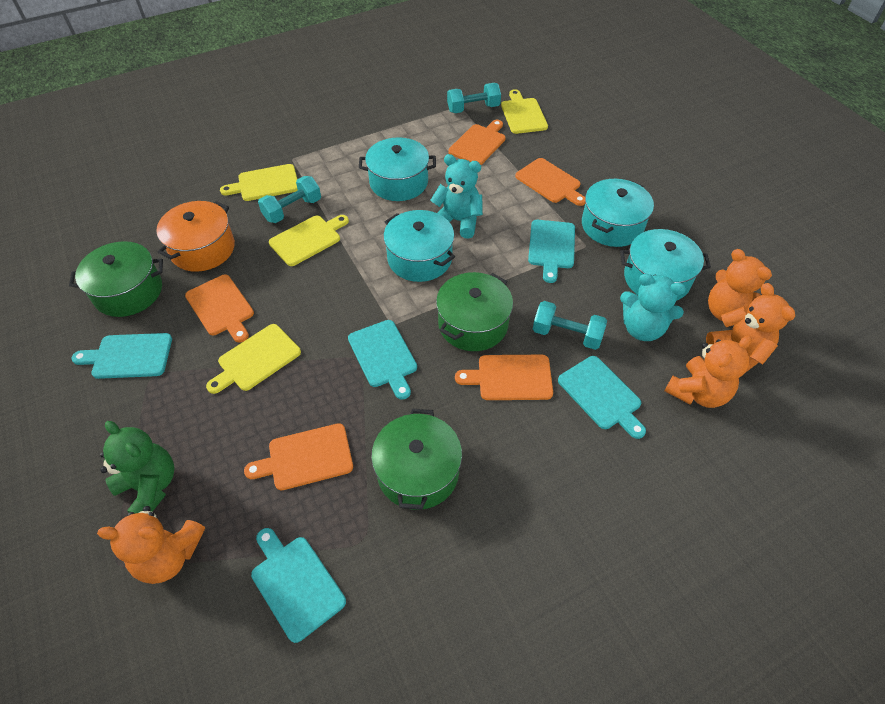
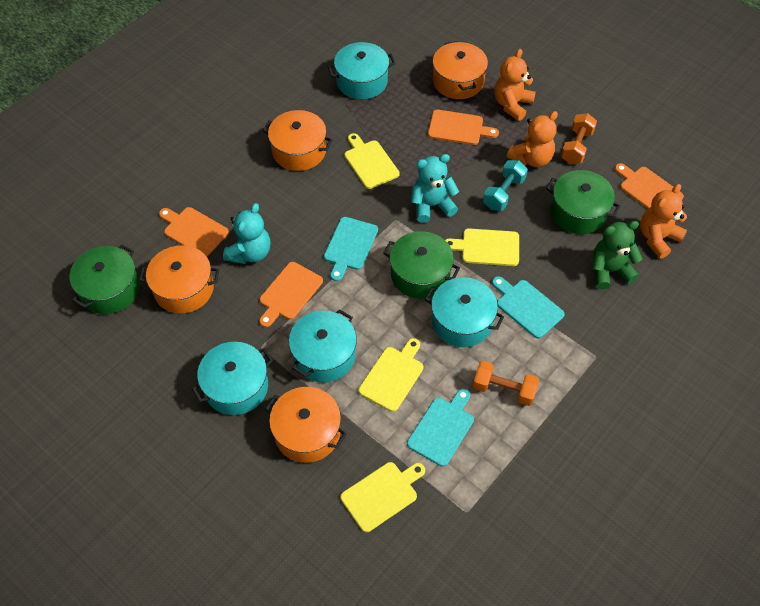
orange cutting board: [185,275,254,343] [244,423,353,490] [448,120,506,165] [455,355,553,400] [515,158,585,206] = 5 -> [159,207,229,257] [259,262,323,327] [428,110,499,145] [615,163,684,209] = 4
orange dumbbell: none = 0 -> [473,361,539,406] [561,113,597,164] = 2
orange pot: [156,201,235,272] = 1 -> [139,245,219,314] [263,110,333,171] [265,387,347,463] [433,41,488,99] = 4
orange teddy bear: [97,506,205,584] [664,336,752,408] [706,283,795,373] [708,249,772,321] = 4 -> [494,49,536,121] [507,111,558,167] [640,184,687,259] = 3
turquoise cutting board: [71,333,172,379] [251,528,346,643] [348,320,417,400] [528,220,575,283] [558,356,646,439] = 5 -> [324,217,378,281] [407,389,474,467] [492,276,565,339] = 3
turquoise dumbbell: [258,176,321,223] [447,83,501,113] [533,301,607,350] = 3 -> [483,160,528,211] = 1

